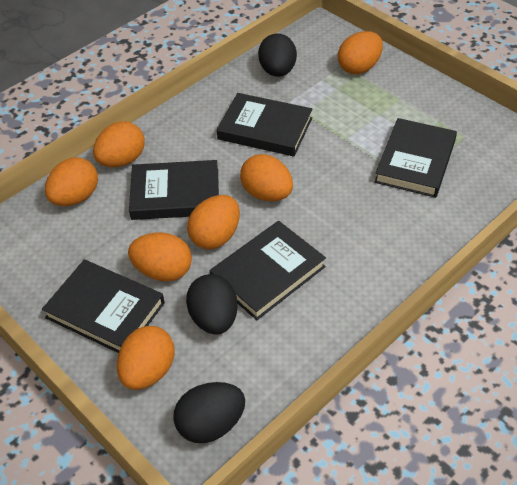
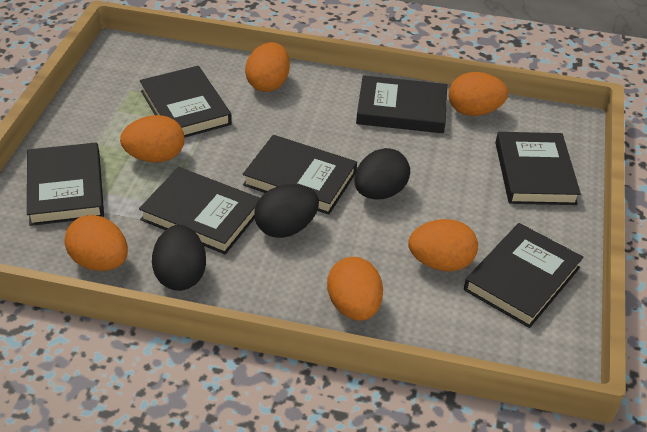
black book: [42,260,165,353] [129,160,219,220] [210,221,326,320] [217,93,313,156] [374,118,457,198] = 5 -> [27,143,104,226] [139,167,260,254] [140,66,232,138] [243,135,357,215] [356,75,447,133] [464,223,583,328] [495,132,581,205] = 7
orange egg: [45,157,98,206] [93,121,145,167] [117,326,175,390] [128,232,192,281] [187,195,240,249] [240,154,293,201] [338,31,383,74] = 7 -> [64,215,128,271] [120,115,184,162] [245,42,290,92] [327,257,383,321] [408,219,478,272] [448,72,508,116] = 6

